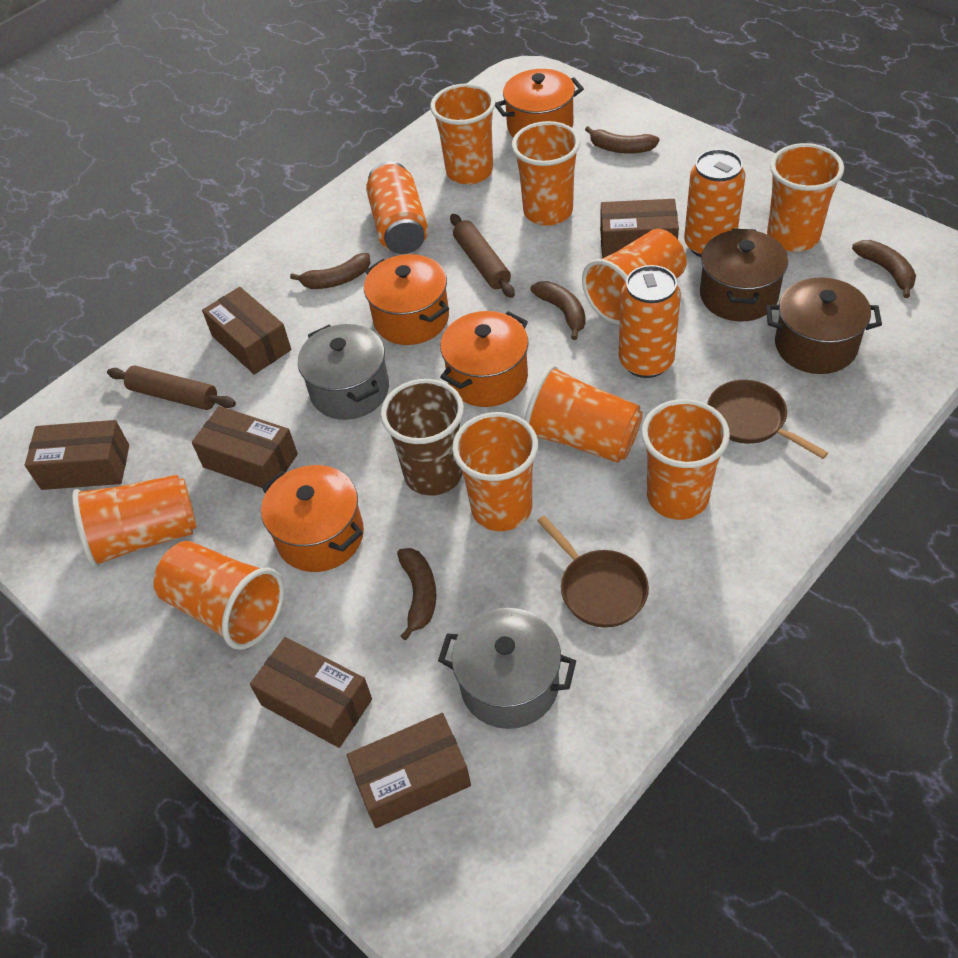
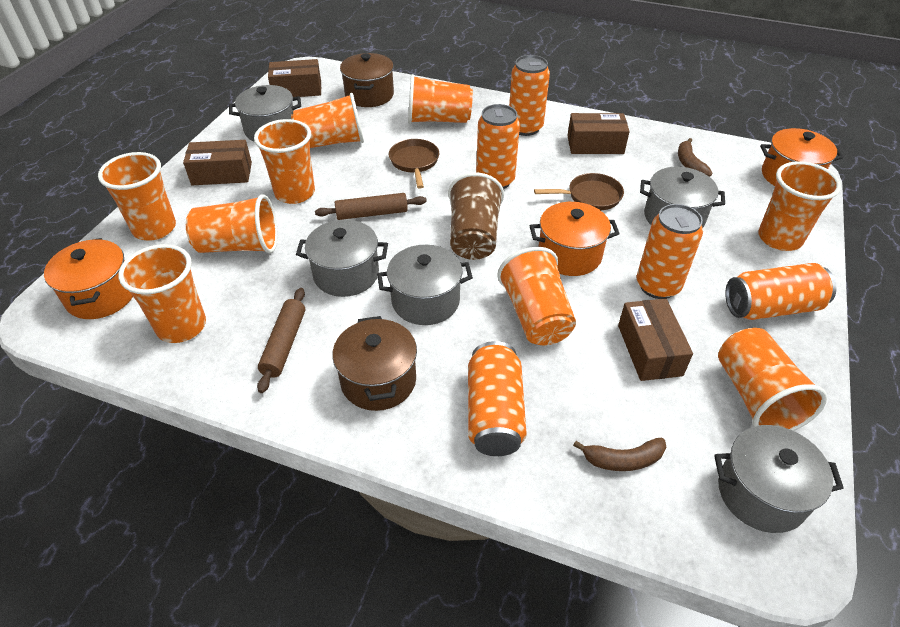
brown banana: [290,253,371,289] [397,548,436,640] [530,281,585,340] [585,126,659,154] [852,240,916,298] = 5 -> [573,437,666,471] [678,138,712,177] = 2
brown box: [25,420,129,490] [192,406,298,488] [202,287,291,375] [250,637,372,748] [346,713,471,828] [600,199,679,258] = 6 -> [183,140,252,185] [268,59,321,97] [567,113,630,154] [618,298,693,381] = 4
grey pot: [298,324,389,420] [438,608,576,729] = 2 -> [229,85,301,141] [296,220,388,297] [377,245,473,325] [640,167,725,228] [714,425,844,533] = 5
orange can: [366,161,428,254] [619,265,681,378] [684,149,745,257] = 3 -> [468,341,527,456] [476,104,520,189] [509,55,550,136] [637,204,703,299] [725,263,837,320] = 5
orange pot: [261,465,364,572] [364,254,449,345] [440,311,528,407] [495,69,584,138] = 4 -> [44,238,133,319] [530,202,620,276] [760,128,844,186] = 3

